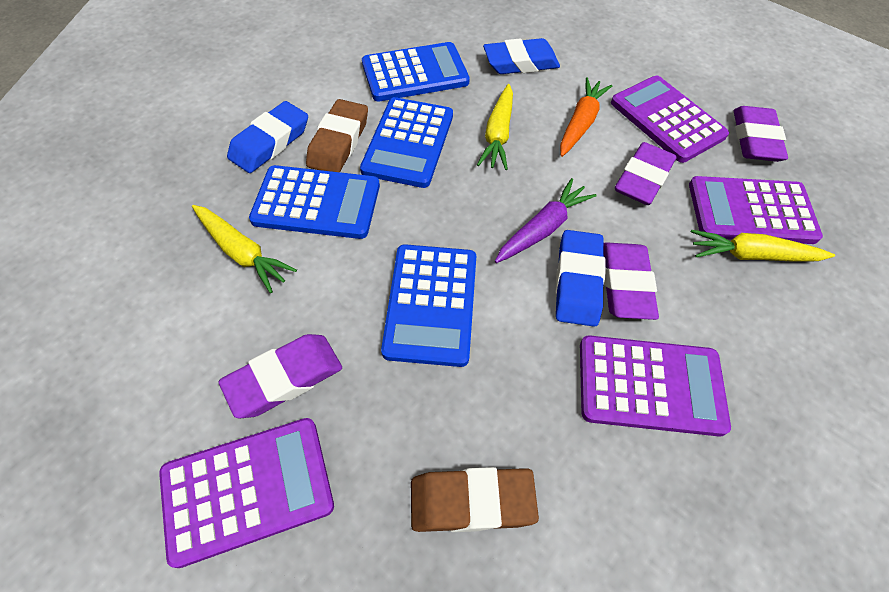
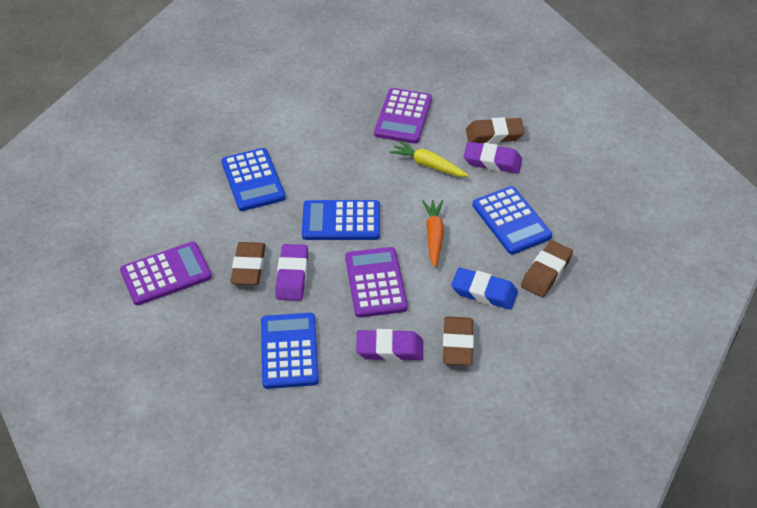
blue eraser: [227,101,308,173] [483,38,560,74] [555,230,606,327] = 3 -> [451,268,518,309] = 1
brown eraser: [306,99,368,172] [411,467,539,532] = 2 -> [230,242,266,285] [443,316,474,366] [466,117,525,144] [521,240,573,297] = 4
purple calculator: [159,418,334,568] [580,335,731,437] [611,75,729,163] [689,176,823,244] = 4 -> [120,241,212,305] [345,247,408,318] [374,88,432,144] = 3
purple carrot: [495,178,596,263] = 1 -> none = 0
purple eraser: [218,334,342,418] [604,242,659,320] [615,142,676,205] [734,106,788,162] = 4 -> [276,244,308,301] [356,329,423,361] [464,142,522,174] = 3
yellow carrot: [192,205,297,293] [477,84,513,170] [691,230,835,261] = 3 -> [390,140,469,177] = 1

